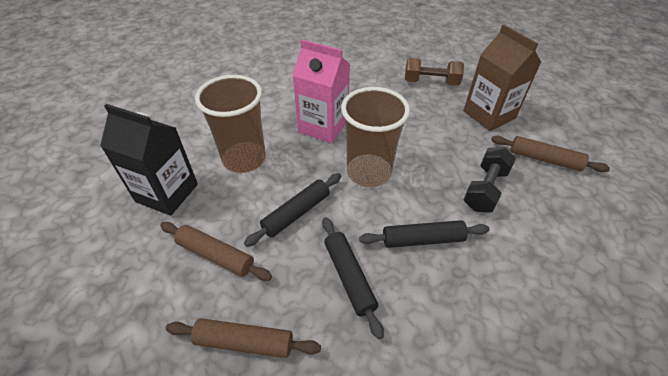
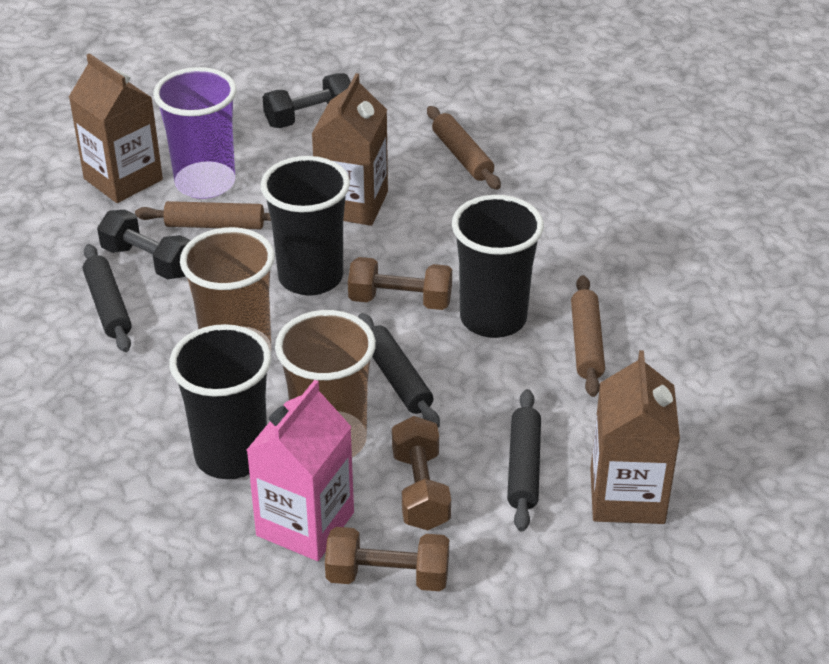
black carton: [100,104,198,216] = 1 -> none = 0
black cup: none = 0 -> [169,324,271,479] [261,156,350,296] [452,195,544,338] = 3
black dumbbell: [464,147,516,212] = 1 -> [97,210,191,279] [263,73,351,128] = 2
brown carton: [463,25,541,131] = 1 -> [69,53,163,203] [312,73,388,226] [590,350,680,524] = 3
brown dumbbell: [405,58,464,86] = 1 -> [325,527,449,591] [348,257,452,310] [392,416,451,530] = 3
purple cup: none = 0 -> [153,67,236,199] = 1

